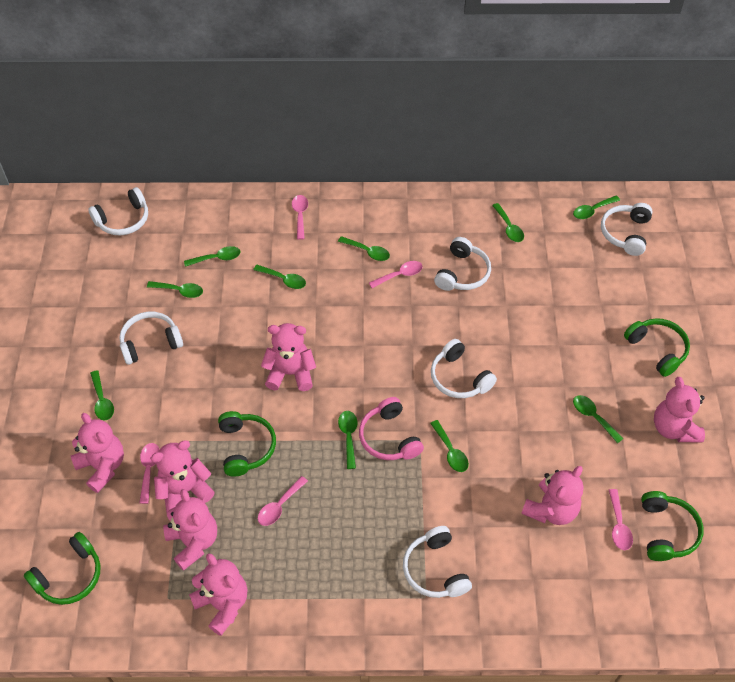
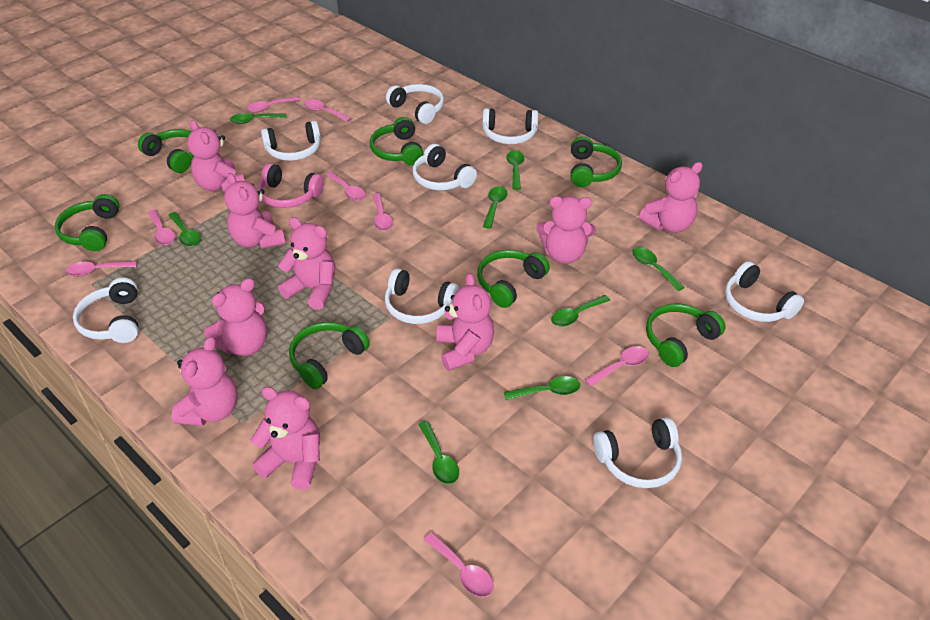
green headphones: [24,532,101,605] [218,411,276,477] [624,318,690,377] [641,491,704,561] = 4 -> [55,194,120,251] [138,129,194,173] [289,322,370,389] [370,117,424,165] [477,250,550,308] [571,136,622,187] [646,303,725,367] = 7
green spoon: [90,370,114,420] [147,281,203,298] [184,246,240,267] [253,265,306,289] [338,236,390,261] [338,411,357,469] [430,420,469,472] [492,203,524,242] [573,196,620,219] [573,395,623,444] = 10 -> [168,212,201,247] [230,113,286,124] [418,421,459,484] [483,186,507,229] [504,376,580,400] [506,150,524,190] [551,295,610,326] [633,247,684,291] = 8
pink spoon: [140,443,160,504] [258,476,308,526] [292,195,308,240] [369,261,423,288] [609,489,633,550] = 5 -> [65,261,137,277] [148,210,175,245] [247,96,300,112] [304,99,351,122] [325,172,366,201] [372,193,393,231] [423,532,494,597] [585,346,649,387] = 8
pink teddy bear: [71,413,124,493] [150,440,215,512] [163,489,217,571] [189,553,248,636] [261,323,316,391] [521,466,583,525] [654,377,705,442] = 7 -> [172,337,238,426] [187,120,245,192] [204,278,267,356] [224,173,285,249] [251,387,320,490] [278,217,335,310] [436,273,494,371] [536,196,596,264] [639,162,703,233] = 9
white headphones: [88,187,148,236] [119,312,183,365] [403,526,472,598] [431,339,497,398] [434,237,491,291] [601,203,653,256] = 6 -> [73,277,139,343] [261,121,321,161] [385,268,459,324] [386,84,444,124] [413,144,477,190] [482,108,538,144] [593,417,682,488] [725,261,804,322] = 8

